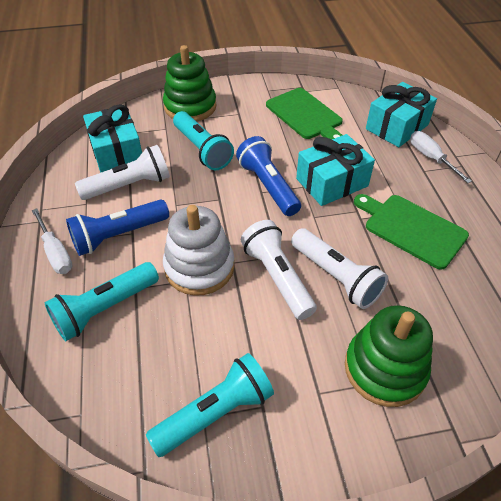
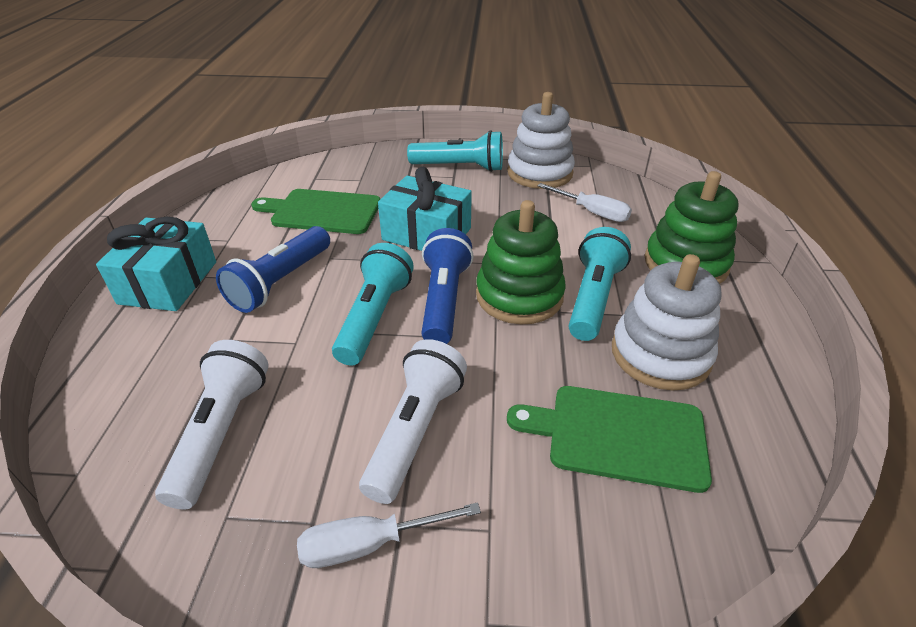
turquoise gift: [83,104,142,173] [296,134,375,206] [366,82,437,147] = 3 -> [96,216,216,311] [378,167,472,251] = 2
white flashlight: [75,145,170,200] [241,220,317,320] [291,228,388,309] = 3 -> [155,340,268,509] [359,339,467,504] = 2
white stacking toy: [163,205,234,296] = 1 -> [507,92,575,189] [612,254,721,391] = 2

